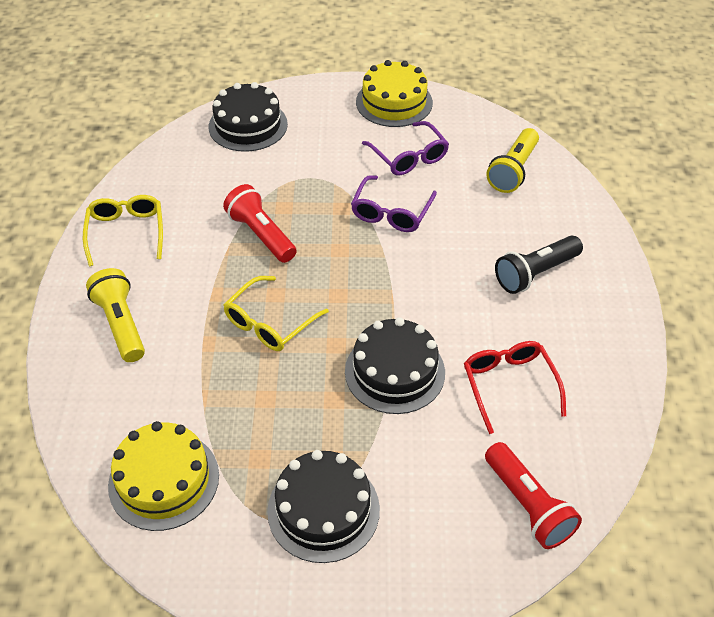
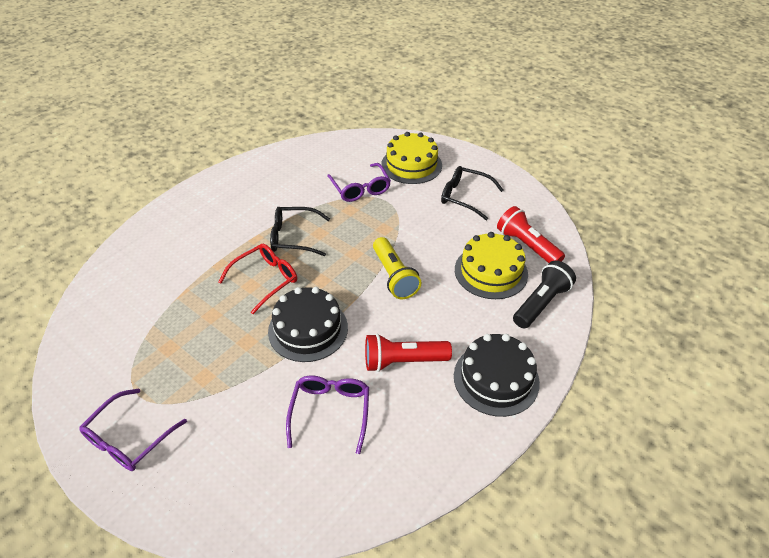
black cake: [209,82,288,152] [267,450,380,563] [345,317,445,414] = 3 -> [268,287,348,362] [454,334,540,417] = 2
black glasses: none = 0 -> [270,207,330,256] [441,166,503,220] = 2
purple glasses: [351,175,437,232] [362,121,449,175] = 2 -> [79,388,187,471] [286,376,369,454] [327,163,391,202] = 3
yellow flashlight: [86,268,145,362] [486,128,539,193] = 2 -> [373,237,422,299] = 1
yellow glasses: [83,195,163,266] [224,276,329,351] = 2 -> none = 0

